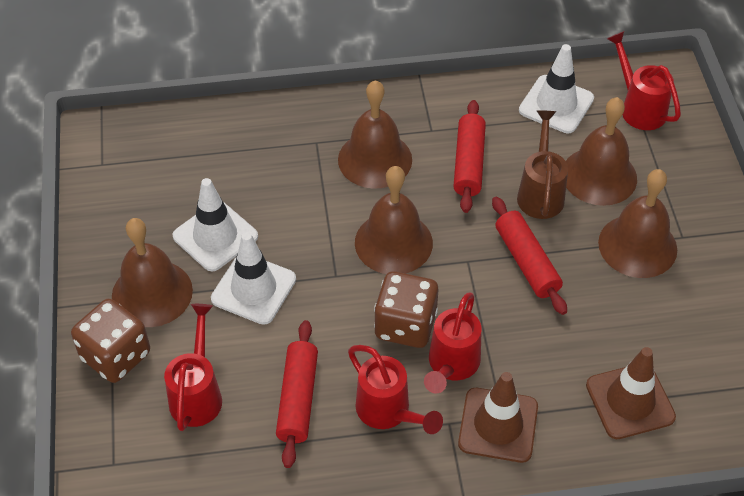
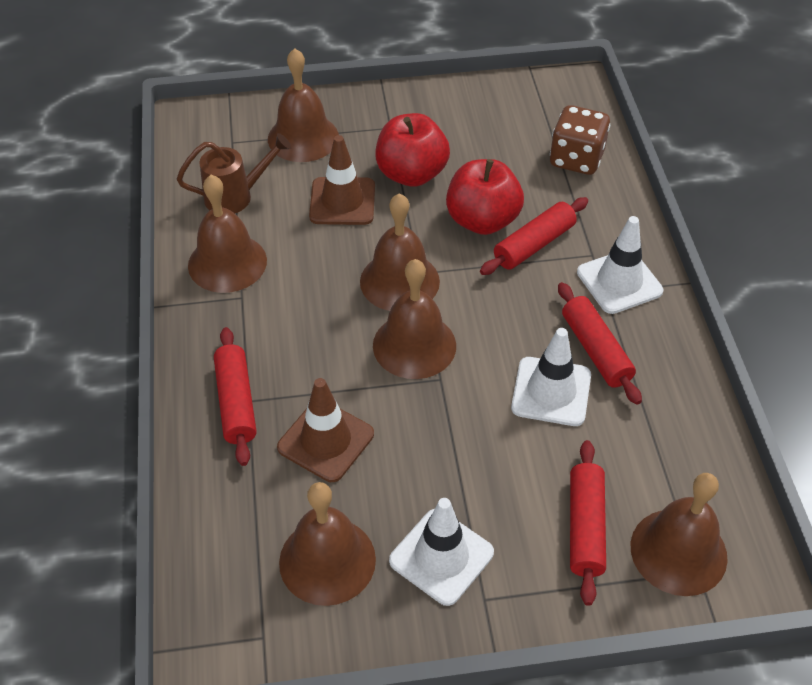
brown bell: [112,218,193,327] [338,80,412,189] [355,166,433,274] [566,97,637,206] [598,169,677,278] = 5 -> [188,175,267,293] [268,48,339,162] [279,482,376,606] [360,193,440,311] [373,259,456,379] [631,473,728,596] = 6
brown dice: [71,299,150,383] [374,271,438,348] = 2 -> [550,105,610,175] = 1
red apple: none = 0 -> [375,113,450,187] [446,159,524,235] = 2
red rolling pin: [276,320,318,468] [454,100,486,213] [492,197,567,315] = 3 -> [214,327,257,466] [480,197,588,275] [558,282,642,405] [570,440,606,606] = 4
red watering can: [164,304,222,431] [348,345,443,434] [424,292,482,394] [607,31,681,130] = 4 -> none = 0

